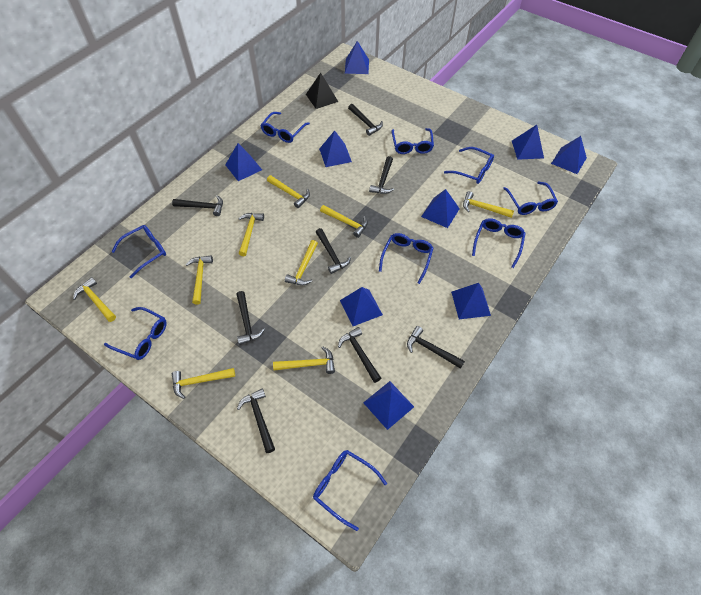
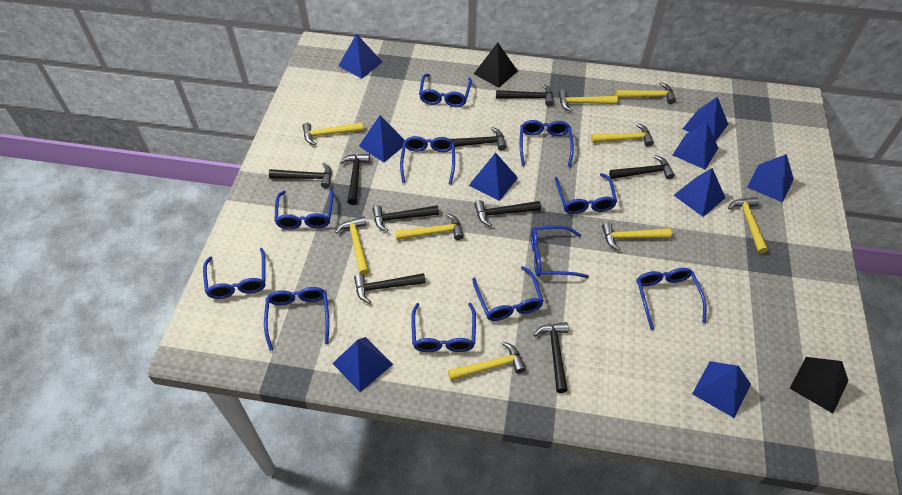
black hammer: [172,195,223,216] [236,291,265,345] [237,388,275,453] [316,228,351,274] [338,327,381,383] [348,104,383,136] [369,156,394,194] [407,326,465,369] = 8 -> [269,162,332,188] [340,154,370,205] [354,273,426,304] [372,205,439,232] [451,127,507,150] [474,200,541,227] [496,84,554,106] [534,322,569,393] [609,155,675,179] = 9
black pyramid: [306,73,338,109] = 1 -> [474,42,518,88] [790,357,849,413] = 2
blue glasses: [104,307,167,360] [112,225,166,278] [260,112,310,143] [313,450,387,531] [379,233,434,284] [391,128,434,154] [444,147,494,184] [472,218,526,268] [503,182,558,215] = 9 -> [203,248,265,299] [264,287,329,351] [274,189,334,230] [400,136,455,185] [411,303,476,352] [419,74,472,107] [472,266,544,321] [519,120,574,167] [531,225,589,278] [555,173,617,214] [637,268,707,330] = 11

